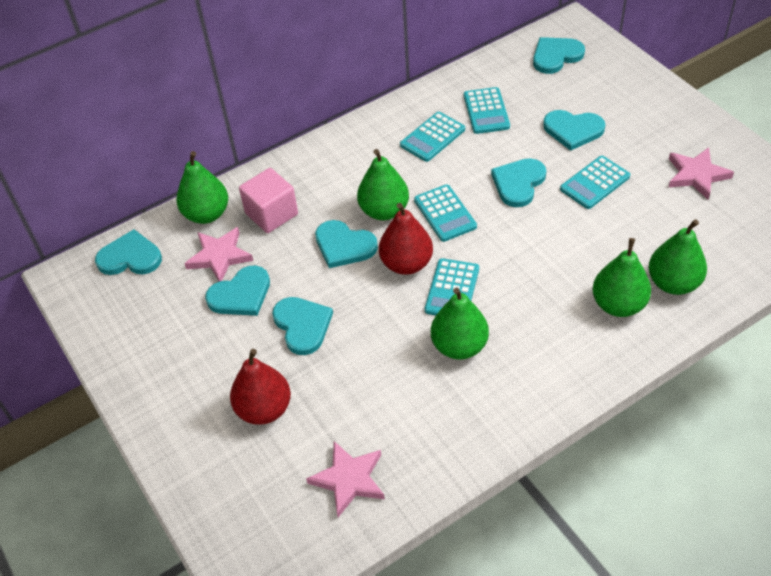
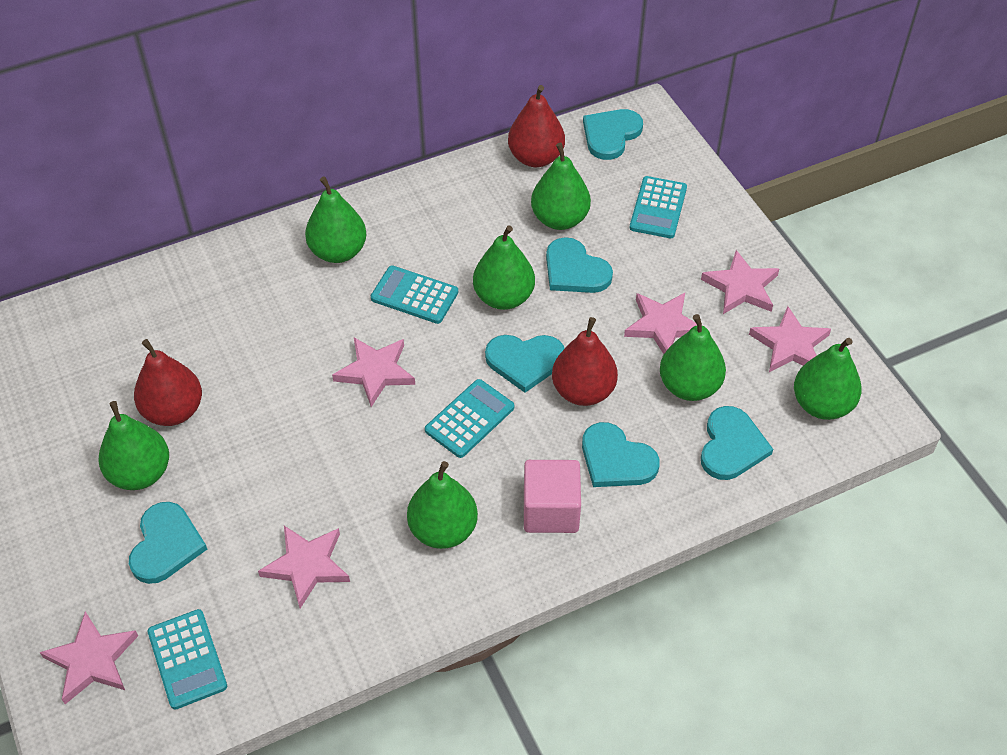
green pear: [176,151,228,224] [357,149,409,220] [431,287,489,360] [592,238,651,317] [649,219,707,295] = 5 -> [98,401,169,490] [305,176,367,263] [407,461,478,549] [473,226,535,310] [531,143,591,230] [660,314,726,401] [794,338,862,420] = 7
pink star: [184,227,253,282] [306,441,385,517] [669,147,734,200] = 3 -> [40,611,138,704] [258,526,350,609] [332,338,415,407] [624,293,697,354] [701,250,779,314] [749,306,831,372] = 6
red pear: [230,349,291,425] [379,203,433,275] = 2 -> [134,339,202,426] [508,85,565,167] [552,317,618,406] = 3
turquoise calculator: [400,112,465,162] [414,184,477,242] [425,258,479,315] [464,87,510,134] [560,156,630,209] = 5 -> [148,609,227,710] [371,265,458,324] [425,379,514,458] [630,176,687,238] = 4
turquoise heart: [95,229,162,275] [205,266,270,316] [272,297,333,355] [315,220,378,268] [491,158,546,207] [533,37,585,74] [543,110,605,151] = 7 -> [129,502,207,584] [485,335,565,393] [546,237,613,293] [582,422,660,487] [583,109,643,160] [701,406,773,480] = 6

